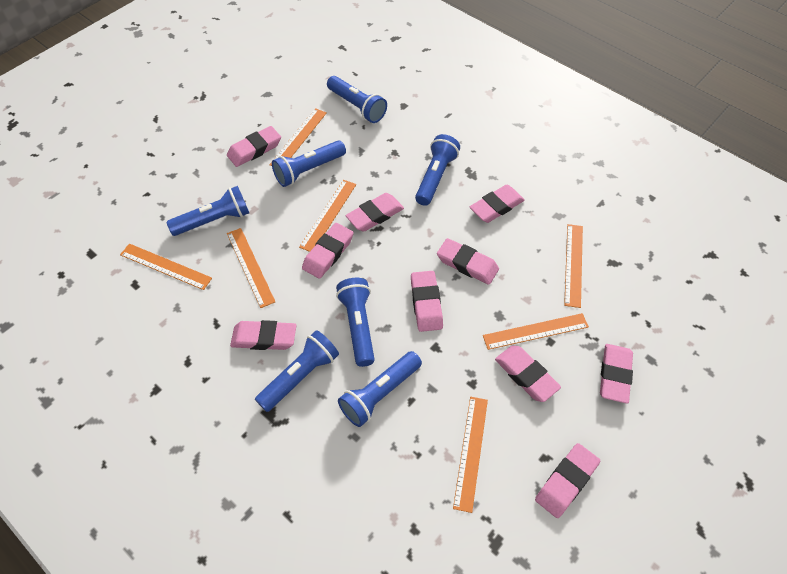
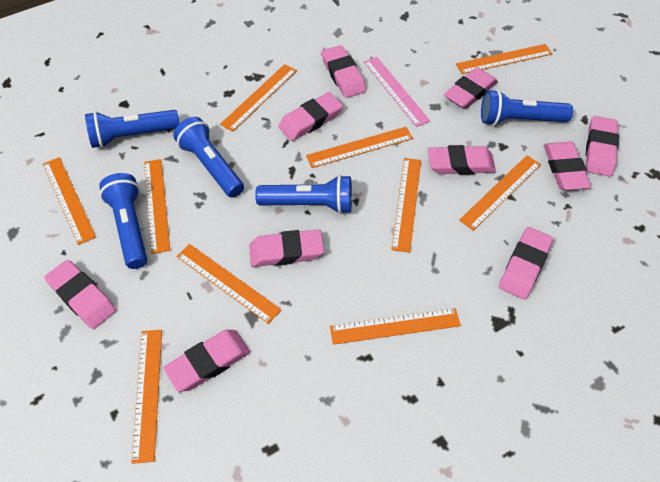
blue flashlight: [166,186,249,236] [255,330,339,412] [272,140,346,187] [327,76,387,123] [336,278,375,367] [338,351,422,427] [415,134,460,206] = 7 -> [85,110,180,148] [99,173,147,269] [173,117,244,198] [255,175,352,214] [481,89,573,126] = 5
orange ruler: [120,244,212,290] [227,228,276,308] [269,108,327,166] [299,180,356,252] [453,397,488,513] [483,313,589,350] [564,224,583,308] = 7 -> [43,157,96,245] [132,330,162,464] [144,159,170,254] [176,244,281,324] [220,64,297,132] [306,127,413,168] [330,308,461,345] [391,158,421,253] [456,44,552,74] [459,155,541,231] = 10
pink ruler: none = 0 -> [364,57,430,127] = 1

